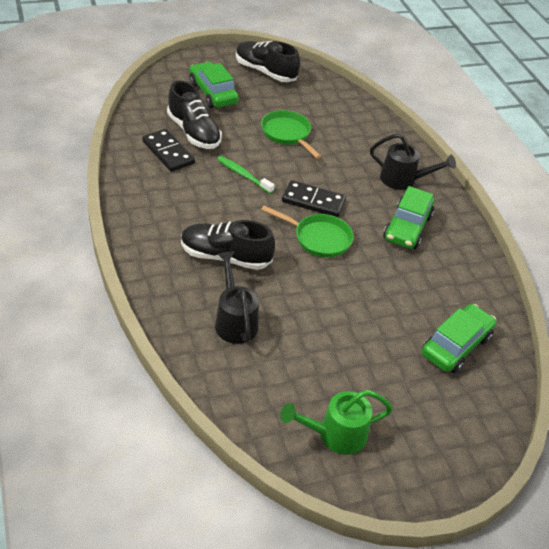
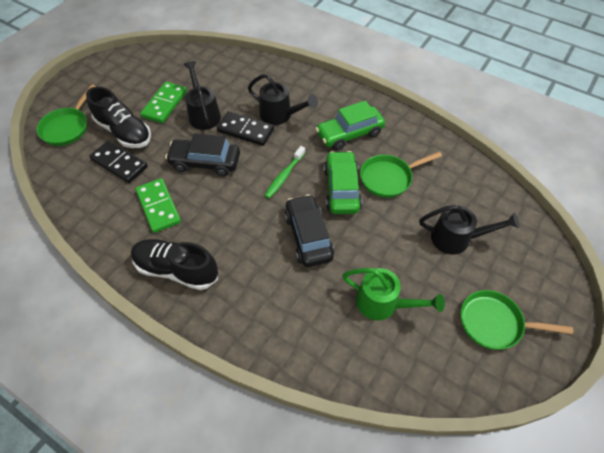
black car: none = 0 -> [165,133,240,176] [284,194,334,267] = 2
black shoe: [167,81,222,149] [181,220,275,270] [236,41,300,82] = 3 -> [86,87,151,148] [131,239,218,290] = 2
black watering can: [215,251,259,344] [370,133,456,190] = 2 -> [183,61,221,130] [248,74,318,125] [419,205,520,255] = 3
green car: [189,62,239,108] [384,186,434,249] [422,304,496,373] = 3 -> [315,101,385,150] [324,151,362,214] = 2
green domino: none = 0 -> [135,178,181,233] [140,82,187,123] = 2
green pan: [261,110,321,159] [261,206,354,258] = 2 -> [37,84,96,146] [360,152,442,198] [461,290,573,350] = 3

